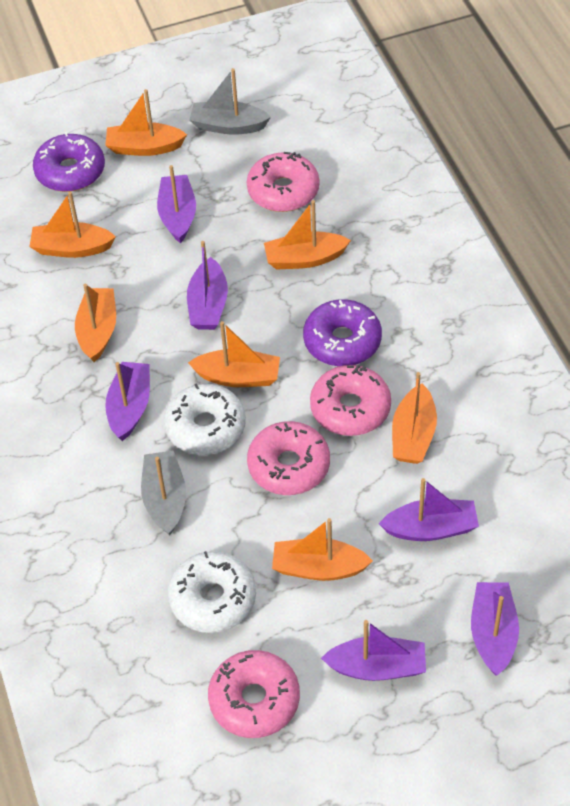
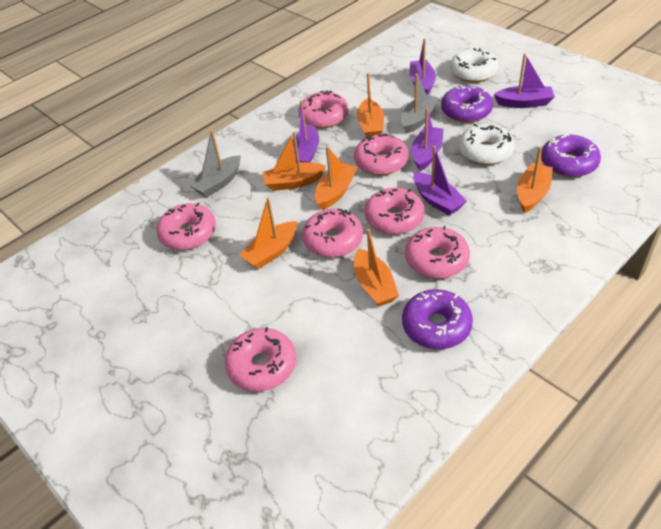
orange boat: [29,192,116,258] [75,284,116,362] [105,89,187,156] [188,321,280,387] [264,200,351,270] [272,518,373,581] [392,372,437,464] = 7 -> [239,198,297,269] [262,132,326,191] [315,146,357,210] [354,229,399,306] [357,73,384,137] [517,147,553,213] = 6
pink donut: [208,650,300,738] [247,152,319,212] [247,421,330,495] [310,365,391,436] = 4 -> [156,203,216,250] [225,327,296,392] [298,90,348,128] [302,209,363,258] [354,134,409,175] [365,188,425,234] [405,226,470,279] = 7
purple boat: [105,362,150,441] [157,165,196,243] [187,241,228,330] [321,620,426,681] [379,478,479,541] [471,582,519,676] = 6 -> [293,100,319,163] [410,38,436,95] [412,108,443,171] [413,146,467,216] [494,53,555,108] = 5
purple donut: [33,132,105,192] [303,299,382,366] = 2 -> [402,289,473,349] [441,85,493,123] [541,134,601,177] = 3

